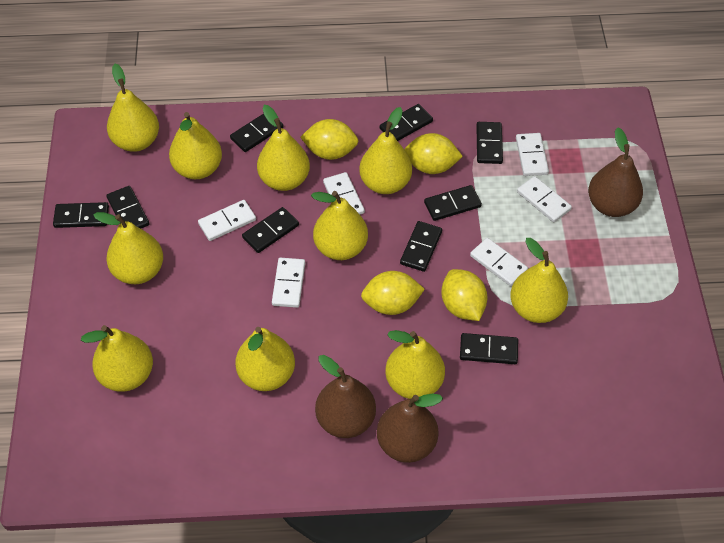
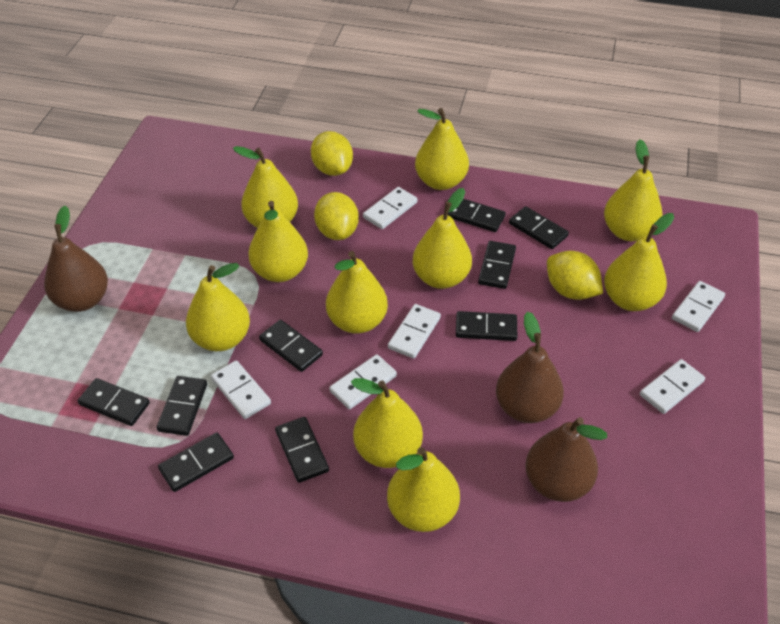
yellow lemon: [300,119,359,160] [361,271,425,315] [405,133,463,174] [441,269,487,321] = 4 -> [311,131,353,176] [314,192,359,240] [547,251,603,300] = 3

